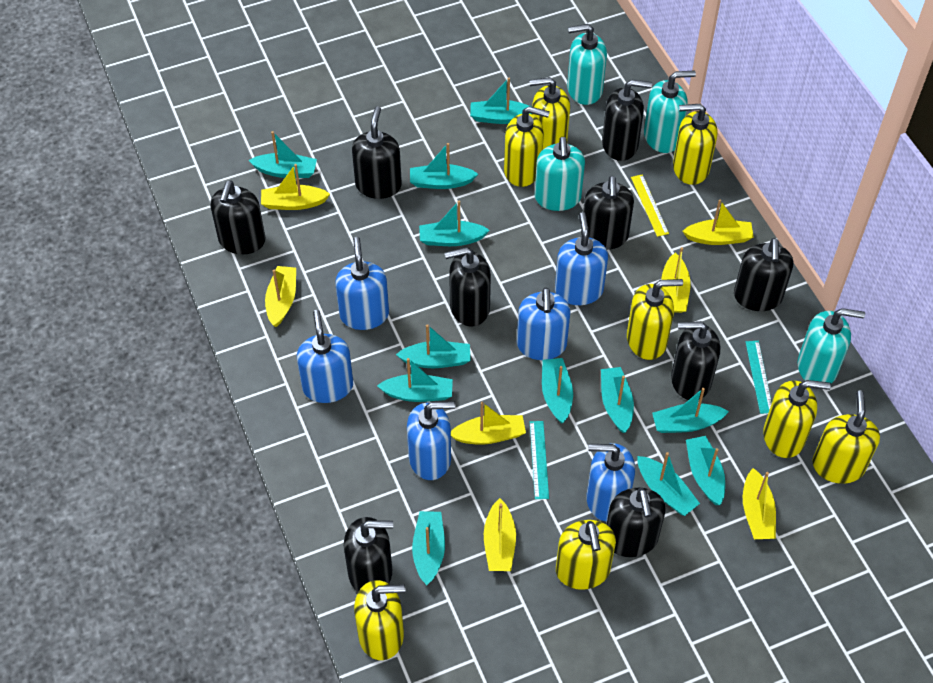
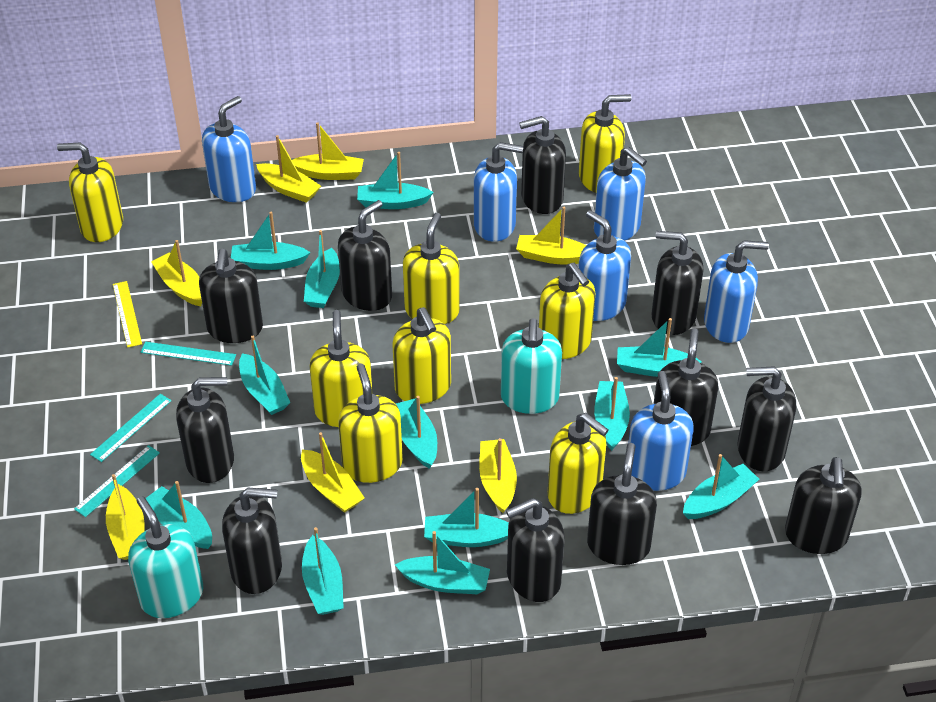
black soap dispenser: [210,180,266,255] [344,517,393,592] [352,106,402,199] [445,247,491,327] [581,176,634,250] [602,80,652,161] [606,488,666,557] [671,321,720,400] [734,238,793,311] = 9 -> [176,377,234,483] [199,249,263,343] [222,488,282,594] [338,200,392,311] [506,498,565,602] [519,116,566,214] [587,443,657,565] [651,231,703,335] [654,328,719,446] [738,366,796,471] [785,457,862,554] = 11
turquoise ruler: [530,421,549,499] [746,341,772,414] = 2 -> [74,445,160,517] [90,394,172,462] [141,342,236,366] = 3
turquoise soap dispenser: [535,137,585,211] [567,24,607,105] [644,71,696,153] [798,308,865,383] = 4 -> [128,496,203,618] [501,318,562,414] = 2

